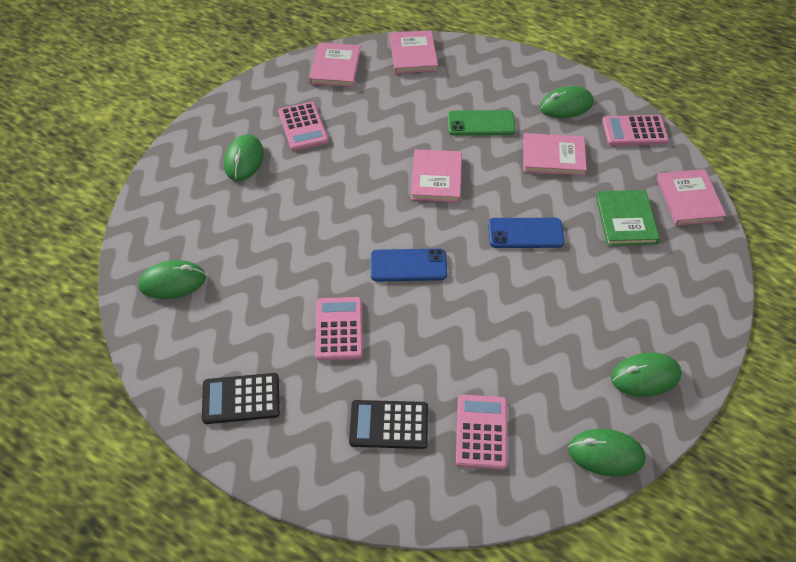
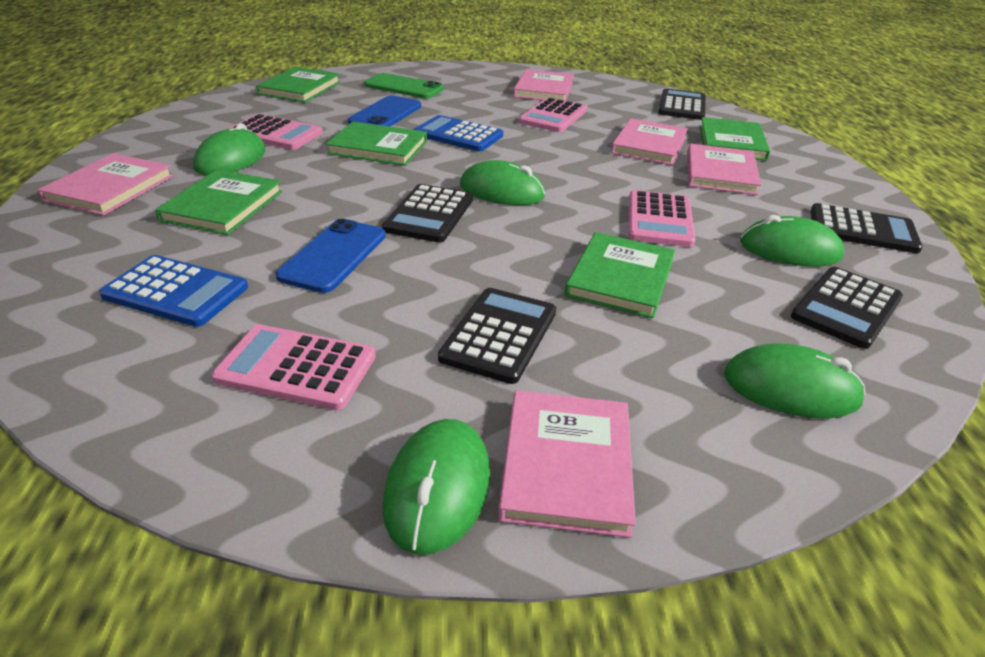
black calculator: [202,373,280,424] [349,400,428,449] = 2 -> [382,184,473,243] [438,288,556,384] [658,88,706,120] [791,267,903,349] [811,203,923,253] = 5
blue calculator: none = 0 -> [99,255,248,327] [414,115,503,151] = 2
green book: [596,190,660,246] = 1 -> [155,169,282,235] [256,67,340,103] [326,122,427,166] [565,232,675,318] [700,117,770,161] = 5

